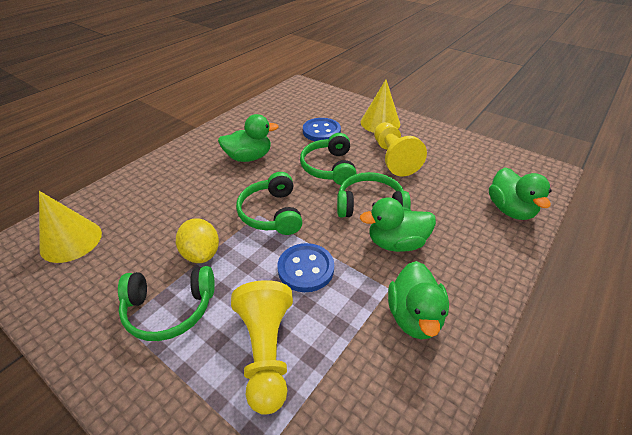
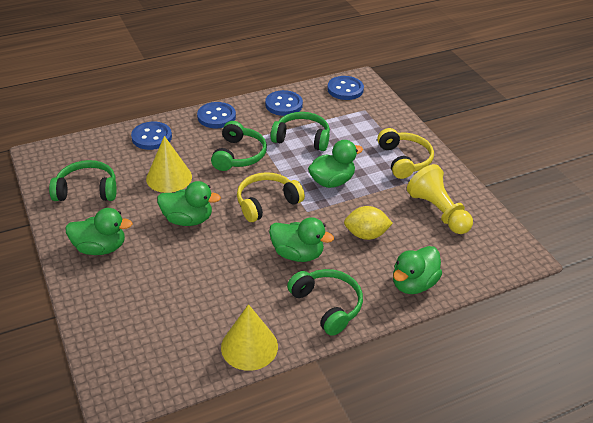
blue button: [277,243,334,292] [303,118,341,141] = 2 -> [131,122,172,150] [197,102,236,128] [265,90,303,116] [327,76,364,100] = 4
green duck: [218,114,279,162] [360,198,436,252] [388,261,449,340] [489,167,552,220] = 4 -> [65,208,133,255] [157,181,221,226] [269,217,334,262] [308,140,363,188] [393,246,442,294] = 5
yellow headphones: none = 0 -> [237,172,305,222] [377,128,434,179] = 2
yellow pawn: [231,280,293,415] [374,122,427,177] = 2 -> [407,164,473,234] = 1

